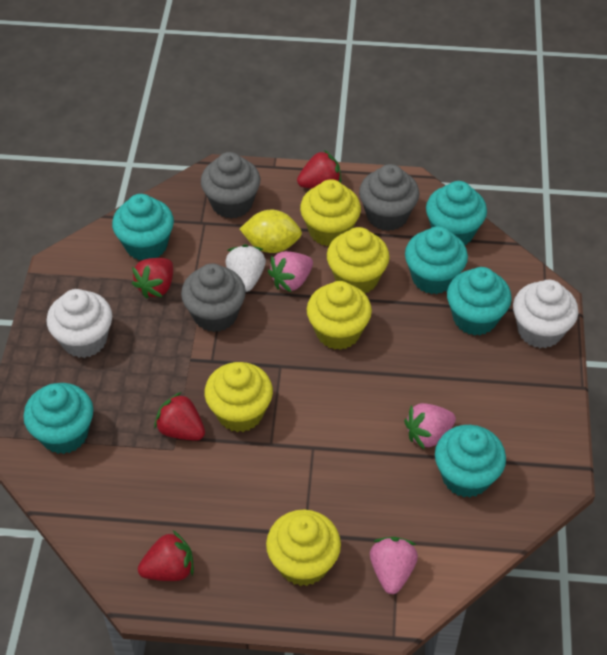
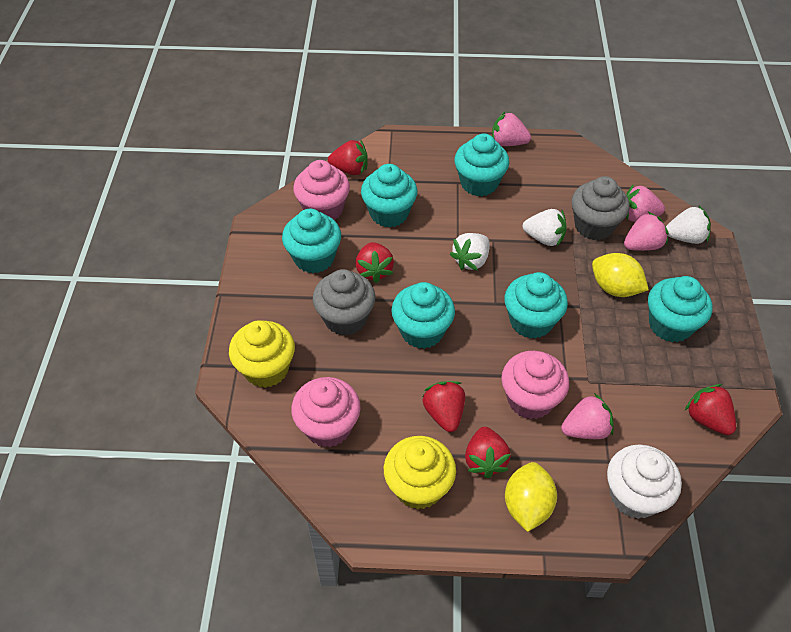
grey cupcake: [181,263,246,332] [201,152,260,219] [359,164,419,231] = 3 -> [313,269,375,336] [571,176,630,240] = 2
pink cupcake: none = 0 -> [291,377,361,447] [293,160,350,220] [501,351,569,419] = 3
pink strawberry: [268,251,313,292] [370,537,418,594] [404,403,456,450] = 3 -> [492,111,531,146] [561,393,614,439] [624,212,668,251] [626,185,665,222] = 4
red strawberry: [132,258,173,299] [138,531,194,581] [154,392,205,441] [297,150,341,189] = 4 -> [328,140,368,175] [355,242,394,283] [422,381,465,432] [465,427,511,478] [685,384,736,435] = 5
white cupcake: [46,289,112,358] [513,279,578,348] = 2 -> [607,445,682,519] = 1
white strawberry: [226,244,266,292] = 1 -> [450,233,490,271] [523,209,567,246] [666,206,711,244] = 3
yellow cupcake: [205,362,273,432] [266,510,341,586] [300,179,361,246] [307,281,372,350] [327,227,390,293] = 5 -> [229,320,295,388] [384,436,456,510] = 2
yellow lemon: [240,210,302,253] = 1 -> [505,462,557,532] [592,253,649,297] = 2

